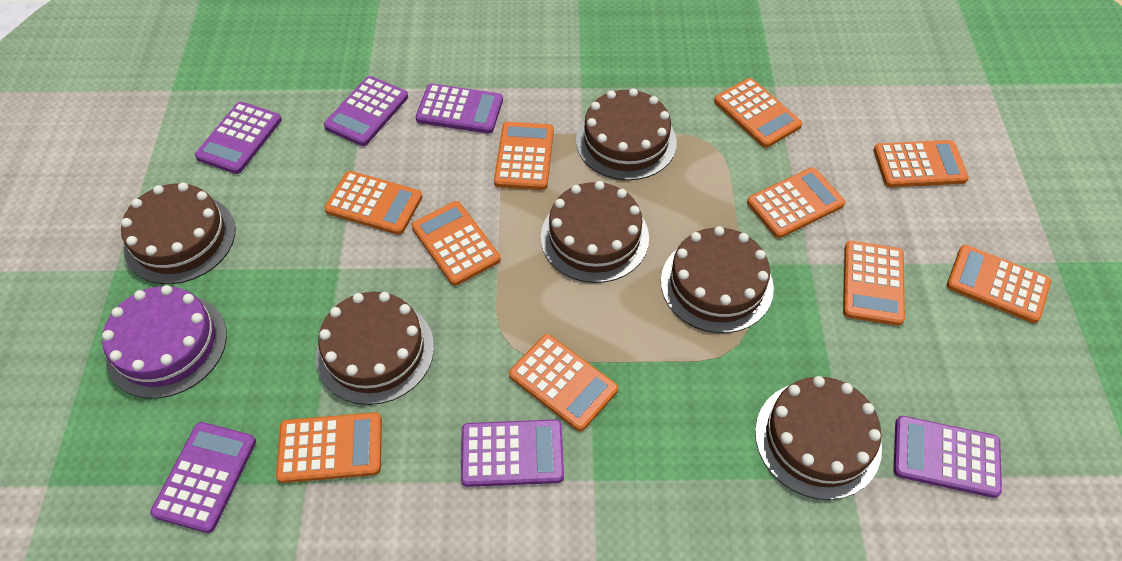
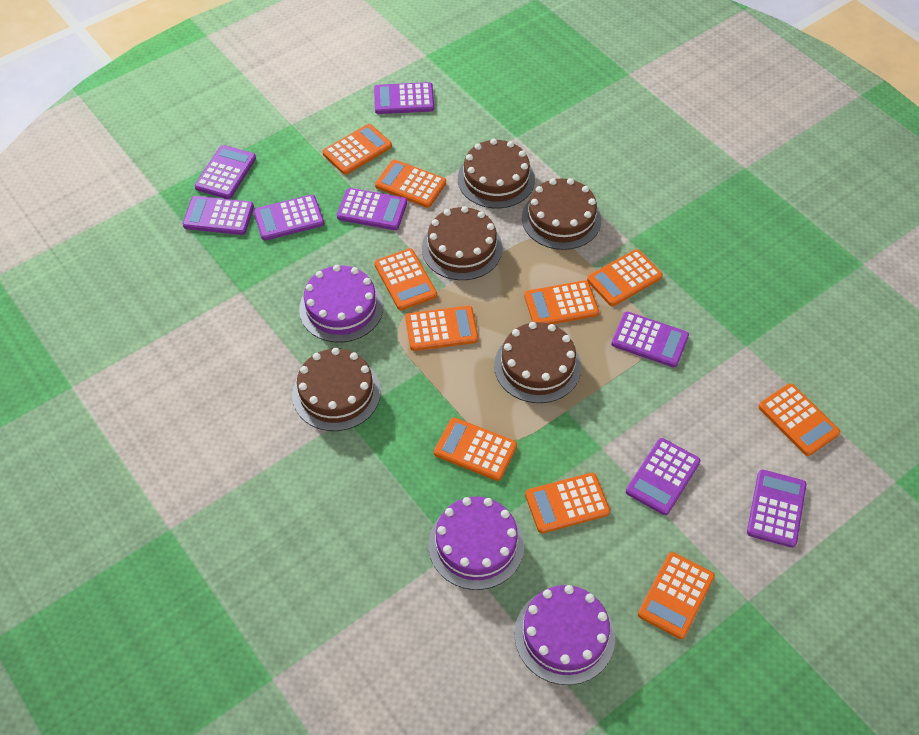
brown cake: [121,182,235,284] [316,292,434,405] [541,181,649,283] [576,88,677,180] [661,226,774,333] [755,376,882,500] = 6 -> [292,348,381,431] [422,206,503,280] [458,139,535,208] [494,322,581,403] [522,178,601,250] = 5
purple cake: [102,285,227,399] = 1 -> [299,265,383,342] [428,497,524,590] [515,585,615,685] = 3
purple calculator: [150,422,256,533] [195,102,282,174] [324,76,408,146] [416,84,503,134] [461,419,564,487] [894,416,1002,498] = 6 -> [183,196,254,235] [195,145,256,199] [253,195,324,240] [337,188,407,230] [374,82,434,114] [611,312,689,367] [626,438,700,515] [747,470,806,548] = 8

